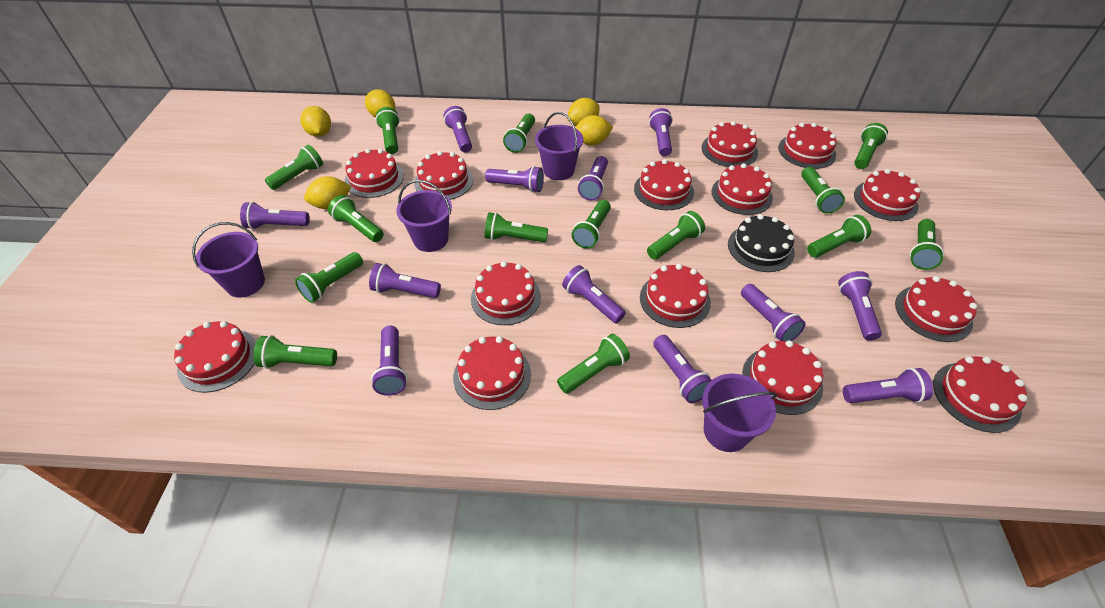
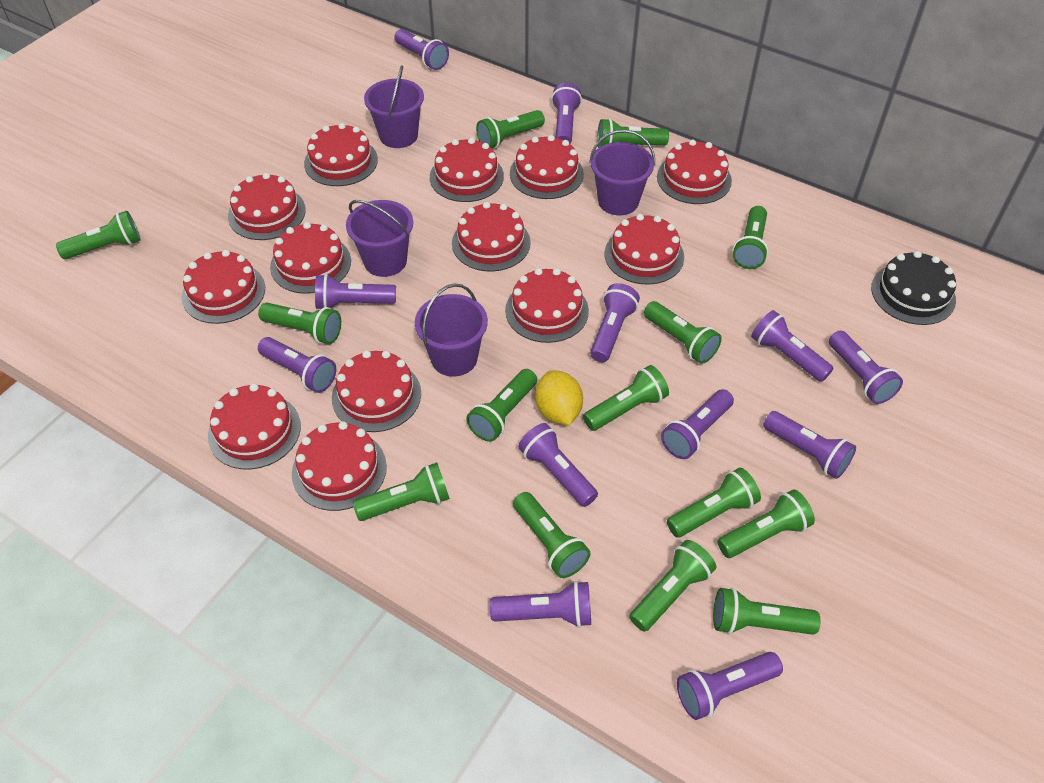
red cake: [174,321,256,393] [344,149,404,198] [414,151,473,200] [453,336,531,410] [471,261,541,325] [634,159,694,210] [640,264,711,328] [702,121,758,167] [712,163,773,215] [742,340,823,415] [778,123,837,169] [854,169,921,221] [895,276,978,342] [933,356,1028,433] = 14 -> [182,250,265,324] [208,383,301,470] [228,173,306,240] [270,222,351,294] [292,421,387,511] [304,123,378,186] [332,350,421,432] [430,138,504,202] [452,202,531,272] [505,268,589,343] [510,135,584,199] [605,214,684,285] [657,140,732,204] = 13
yellow lemon: [301,106,331,137] [304,176,351,209] [365,89,395,117] [568,98,600,126] [576,115,613,145] = 5 -> [535,370,583,426] = 1

